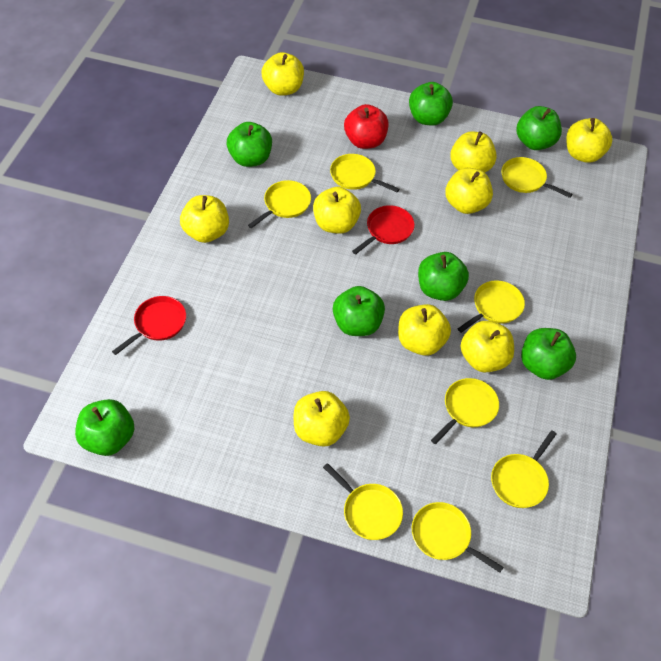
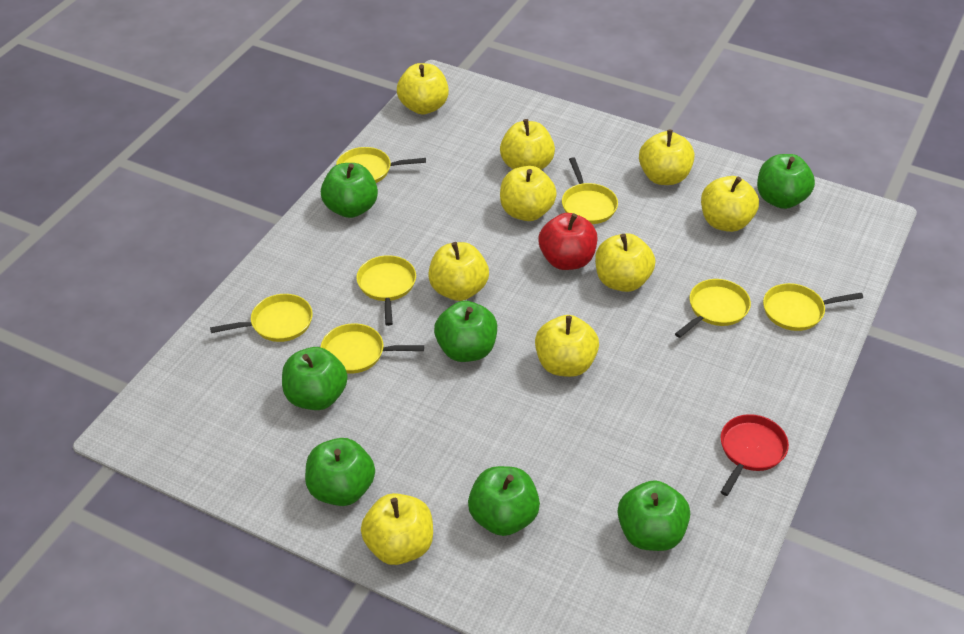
red pan: [112,296,186,355] [352,205,415,254] = 2 -> [721,414,789,496] = 1
yellow pan: [248,180,311,228] [323,463,403,540] [330,154,399,192] [412,502,503,573] [431,378,499,444] [458,280,525,333] [491,430,556,508] [501,157,572,198] = 8 -> [210,294,313,342] [321,323,424,374] [336,147,426,183] [356,255,416,326] [562,157,618,224] [675,279,751,338] [763,283,863,331] = 7

